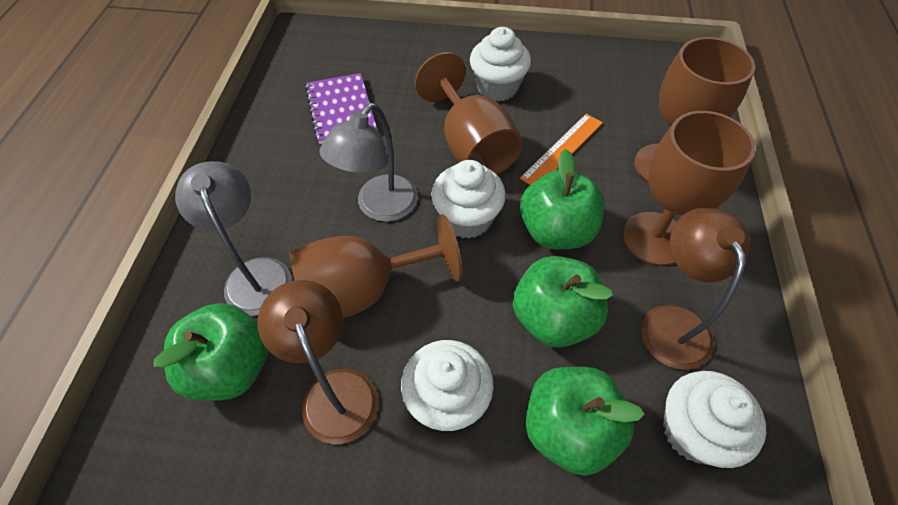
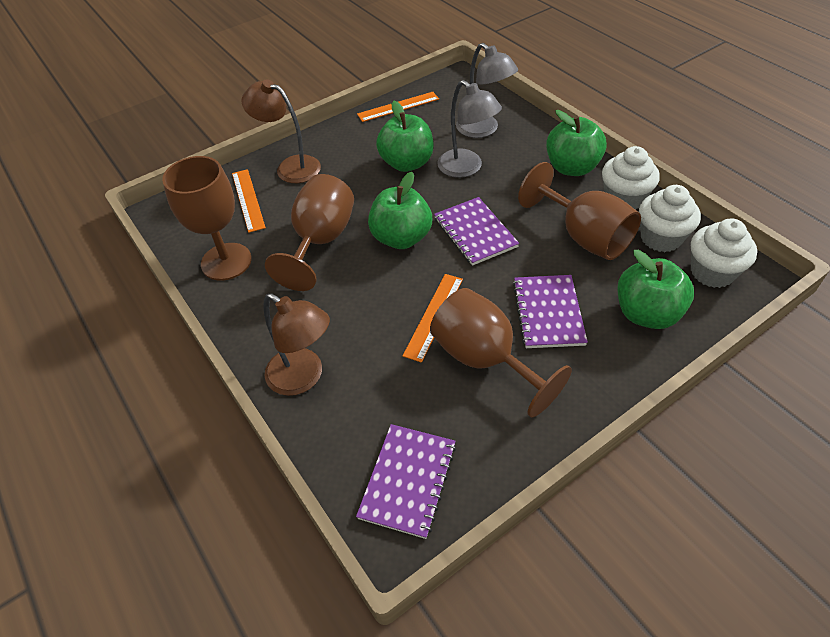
orange ruler: [520,114,603,185] = 1 -> [232,169,266,233] [357,92,439,122] [403,274,463,363] = 3
purple notebook: [305,73,377,144] = 1 -> [356,424,456,539] [434,197,519,266] [513,275,588,348] = 3
white cupcake: [401,340,494,431] [431,160,506,239] [470,27,531,101] [663,371,766,468] = 4 -> [602,146,660,210] [639,185,701,252] [691,218,757,288] = 3

